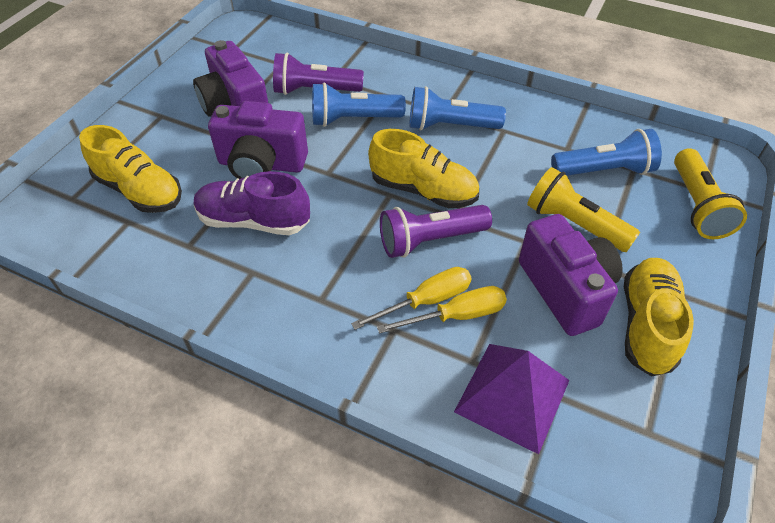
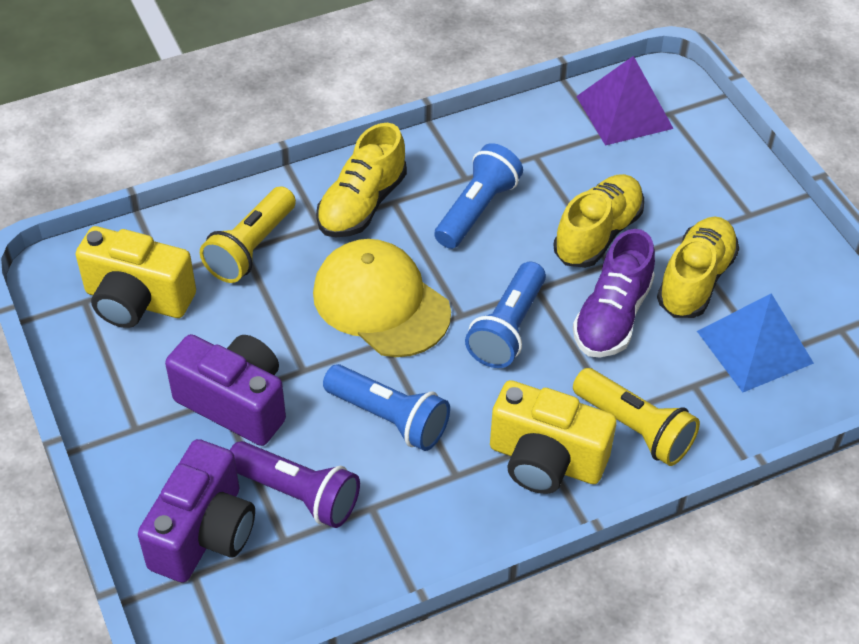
blue pyramid: none = 0 -> [697,293,814,392] = 1
purple camera: [193,40,268,117] [208,101,308,179] [519,214,623,336] = 3 -> [138,439,255,583] [165,334,286,446] = 2
purple flashlight: [273,53,364,95] [380,205,492,258] = 2 -> [230,441,360,528] = 1
yellow camera: none = 0 -> [76,226,196,328] [490,380,617,494] = 2
yellow cap: none = 0 -> [313,239,451,357] = 1
yellow screwdriver: [351,267,472,330] [377,286,507,333] = 2 -> none = 0

